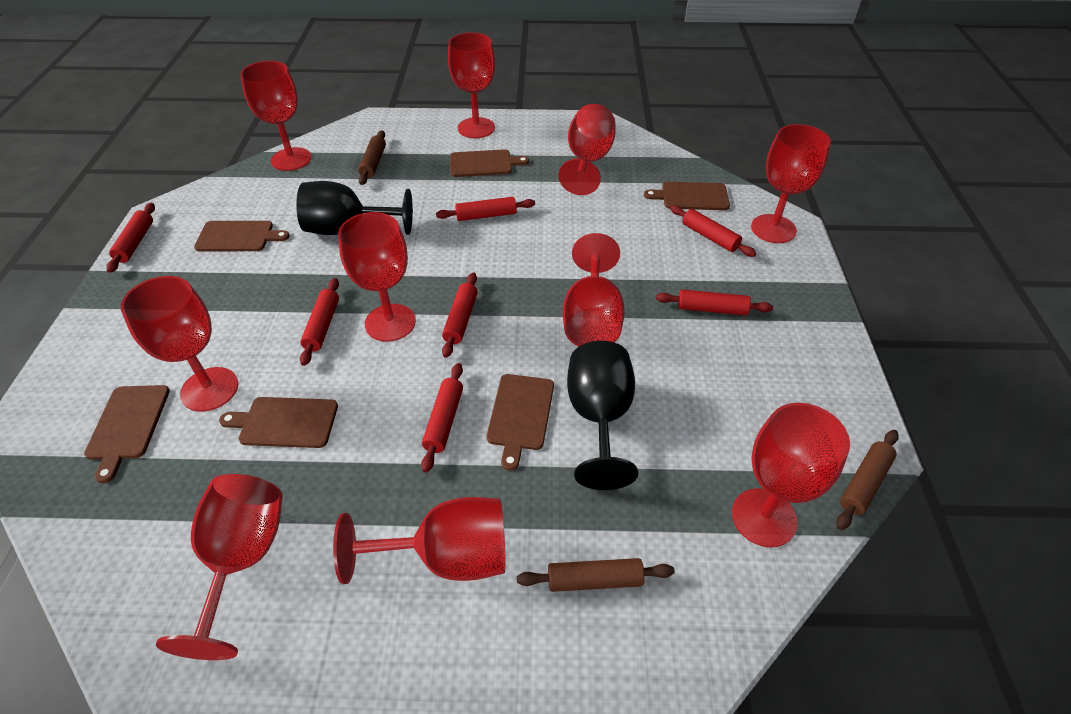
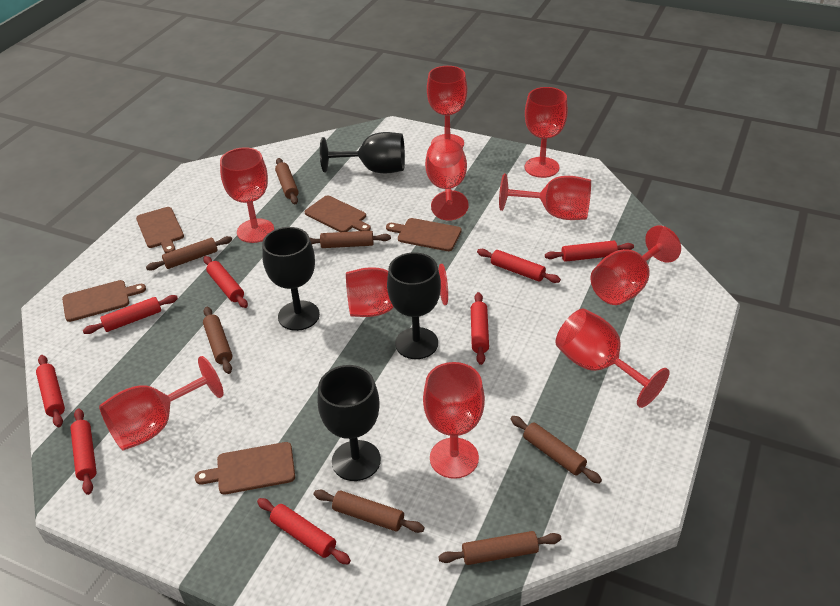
black goblet: [296,181,413,235] [567,341,638,490] = 2 -> [262,227,320,331] [317,365,381,481] [320,132,405,173] [387,253,441,359] = 4
brown cutting board: [84,385,170,483] [194,221,290,251] [219,397,338,448] [450,149,529,177] [486,374,554,471] [644,182,730,210] = 6 -> [62,280,146,322] [136,207,184,253] [195,442,295,495] [304,195,371,232] [386,218,462,251] = 5
brown rolling pin: [358,130,386,185] [517,558,675,592] [836,430,899,530] = 3 -> [146,236,232,271] [203,307,233,374] [275,158,299,204] [310,231,391,248] [313,490,425,533] [438,531,561,565] [510,416,602,484] = 7
red rolling pin: [106,203,155,273] [300,278,339,366] [421,363,463,472] [436,197,535,221] [442,272,478,358] [656,289,773,315] [670,205,756,257] = 7 -> [36,355,65,427] [70,408,97,495] [83,295,178,334] [203,256,248,308] [257,498,351,564] [471,292,489,365] [477,249,561,283] [545,241,634,262] = 8

